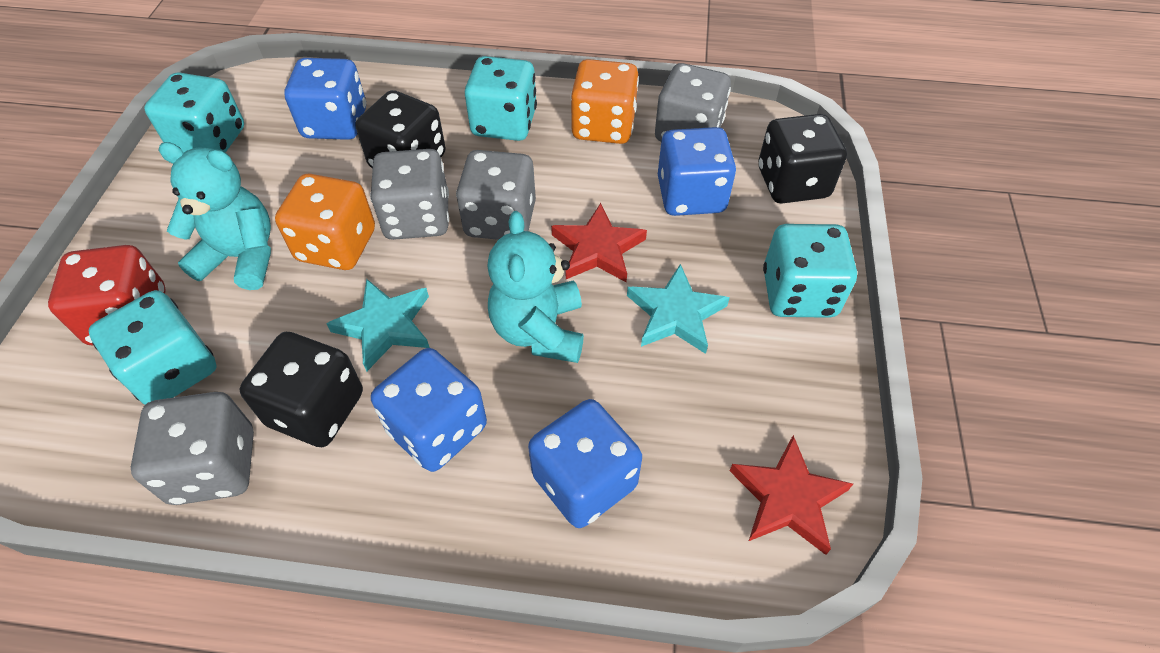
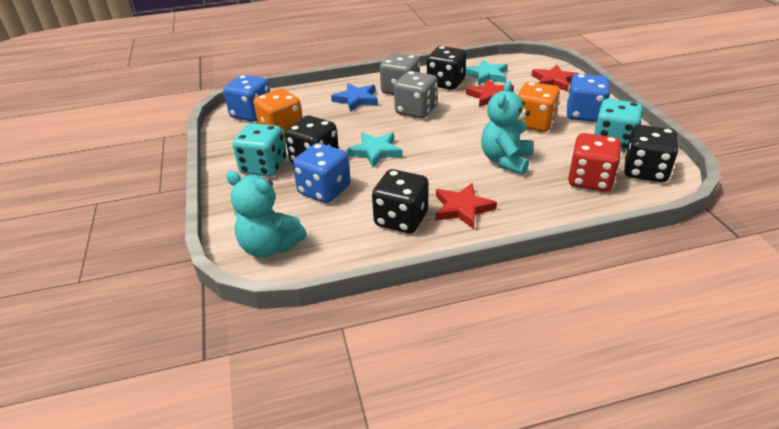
black dice: [240,332,363,447] [356,90,446,169] [758,114,847,203] = 3 -> [285,115,339,163] [372,169,428,233] [427,46,466,90] [624,125,679,182] = 4
blue dice: [284,58,366,140] [371,348,487,472] [528,399,642,528] [658,127,736,216] = 4 -> [223,75,270,122] [293,143,351,203] [567,74,610,122] = 3
blue star: none = 0 -> [331,83,378,112] = 1
grey dice: [131,392,254,505] [370,149,449,240] [456,150,536,240] [655,63,731,141] = 4 -> [380,53,420,95] [394,71,438,119] = 2
red star: [551,203,647,282] [730,435,853,555] = 2 -> [435,183,497,229] [466,79,514,107] [532,65,579,92] = 3
turquoise dice: [89,290,217,405] [144,72,244,153] [465,56,537,141] [763,224,857,318] = 4 -> [233,123,287,177] [594,99,643,152] = 2

